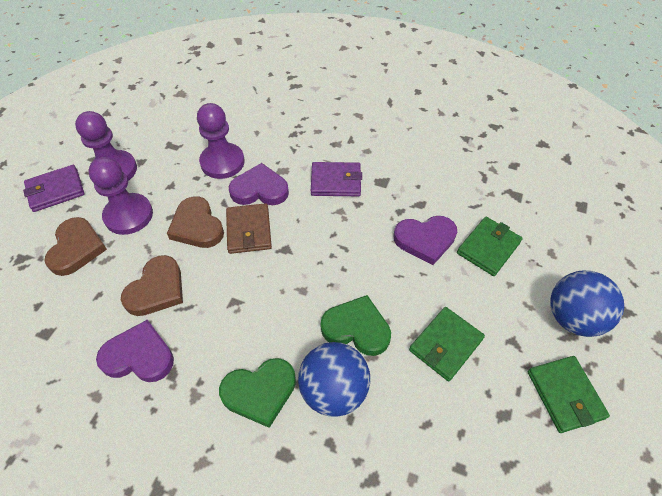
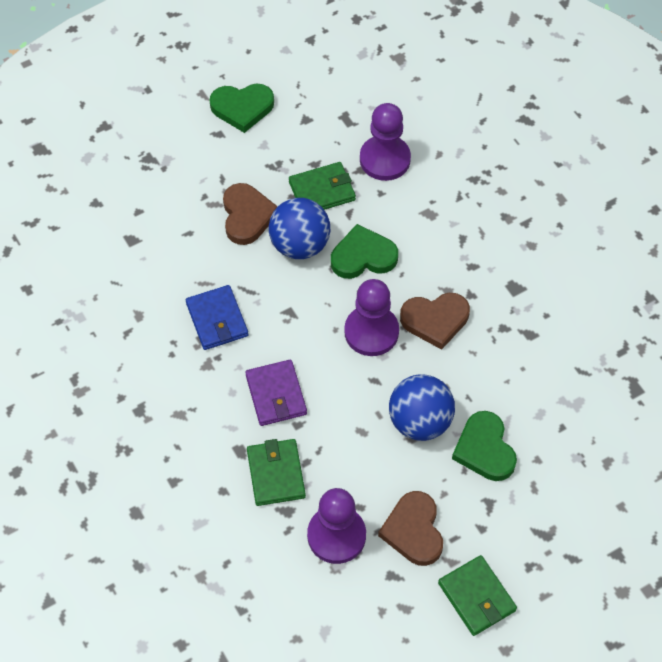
blue wallet: none = 0 -> [186,285,248,350] = 1
brown wallet: [226,203,272,254] = 1 -> none = 0
green heart: [219,358,296,428] [321,295,391,356] = 2 -> [209,84,274,133] [331,224,398,279] [452,411,517,481] = 3
purple heart: [96,320,174,382] [229,163,289,205] [394,216,457,265] = 3 -> none = 0
purple wallet: [23,165,84,212] [311,162,362,196] = 2 -> [245,360,307,426] = 1

